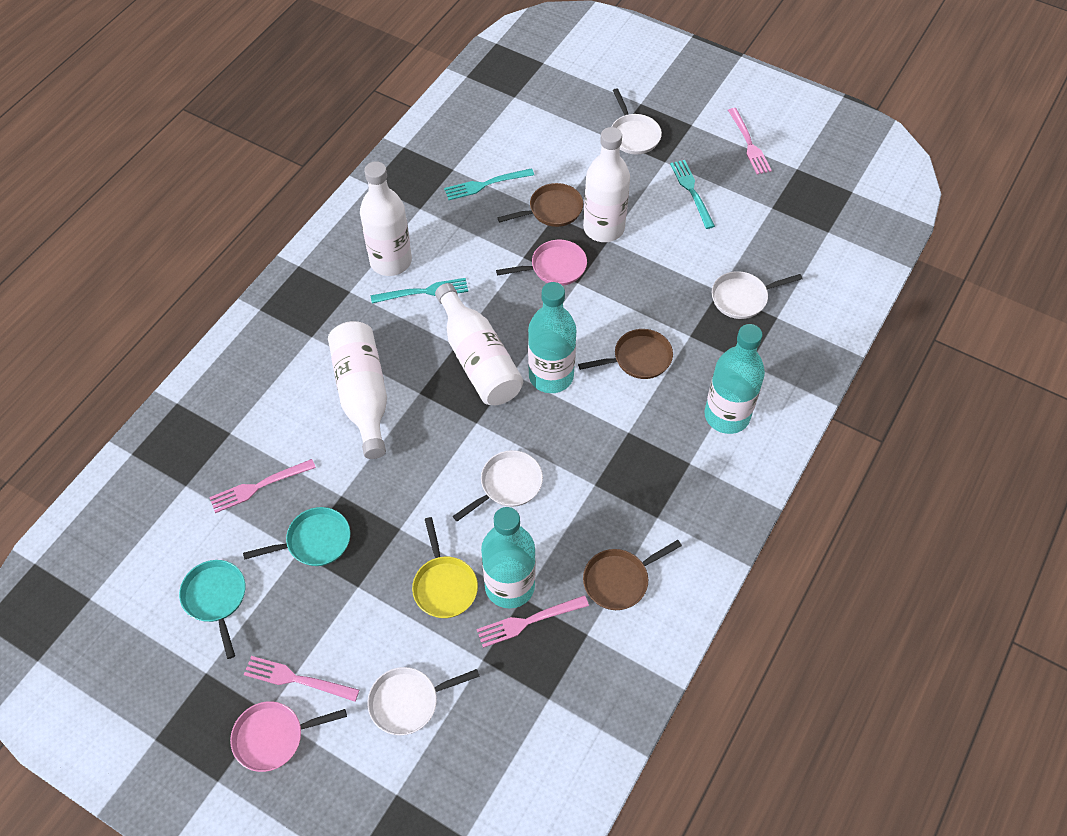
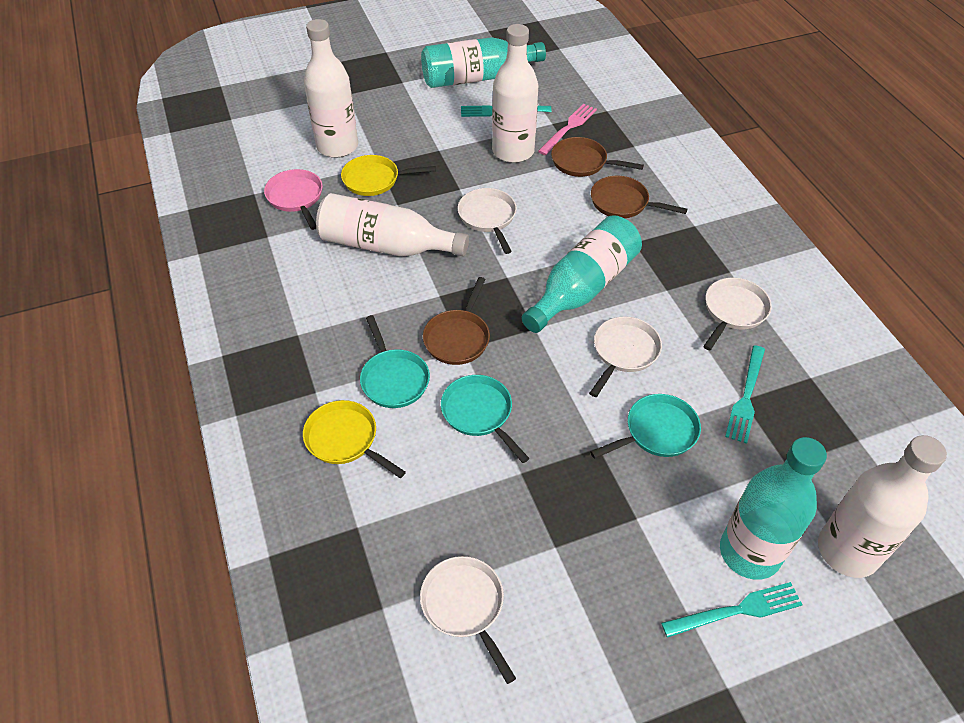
pink fork: [209,459,316,513] [244,656,359,702] [477,595,589,648] [728,108,772,175] = 4 -> [538,104,597,155] = 1
pink pan: [230,701,347,772] [496,240,587,286] = 2 -> [264,169,323,230] = 1
turquoise pan: [179,560,245,659] [243,507,350,566] = 2 -> [360,315,430,408] [441,375,529,463] [590,394,701,459] = 3
yellow pan: [412,517,478,618] = 1 -> [303,400,406,478] [341,155,436,196] = 2

